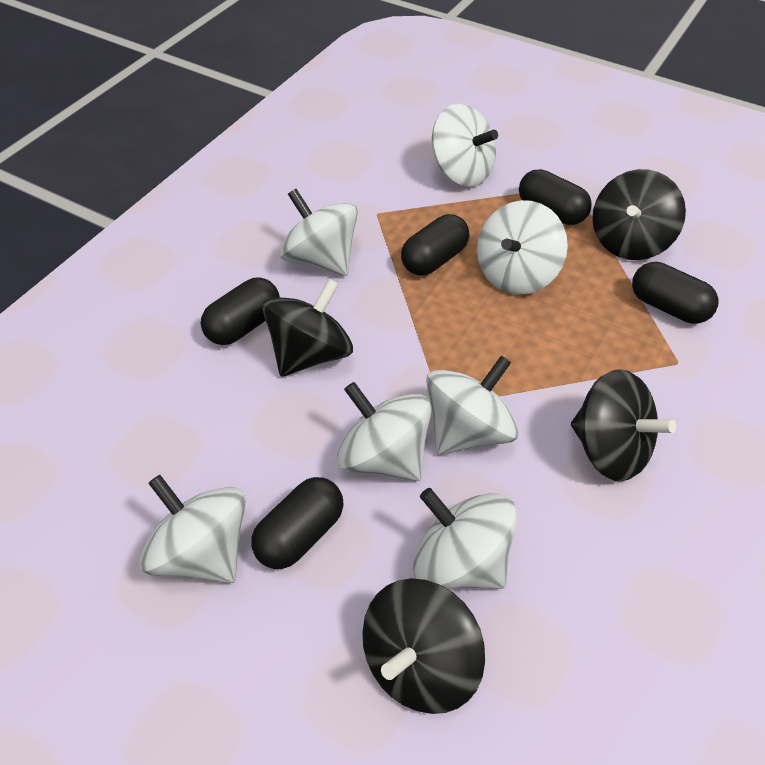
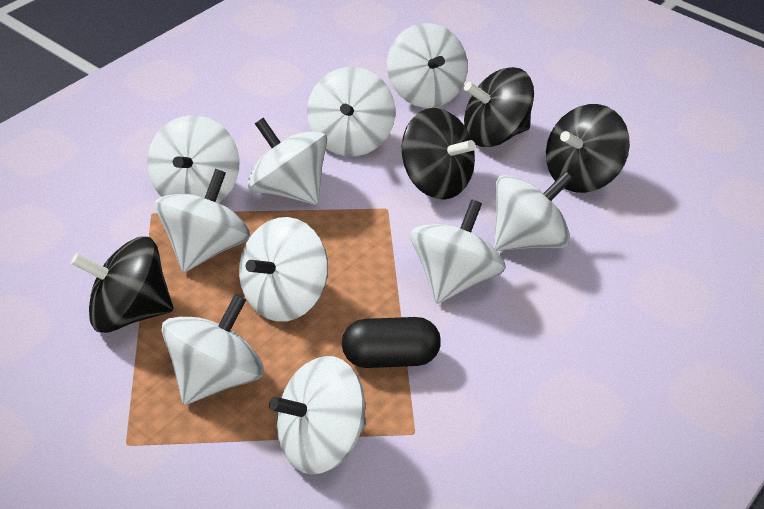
black capsule: [201,277,280,345] [252,477,344,569] [401,214,469,275] [519,169,592,225] [632,262,718,324] = 5 -> [342,317,441,368] = 1
white spinning top: [139,475,246,583] [279,189,358,276] [337,382,432,481] [413,488,518,589] [426,356,519,455] [432,104,498,187] [477,200,568,295] = 7 -> [147,115,240,203] [155,169,250,272] [162,294,264,405] [239,217,328,322] [248,118,327,205] [269,356,366,475] [307,67,395,156] [387,23,468,108] [410,199,506,304] [494,171,573,251] = 10

